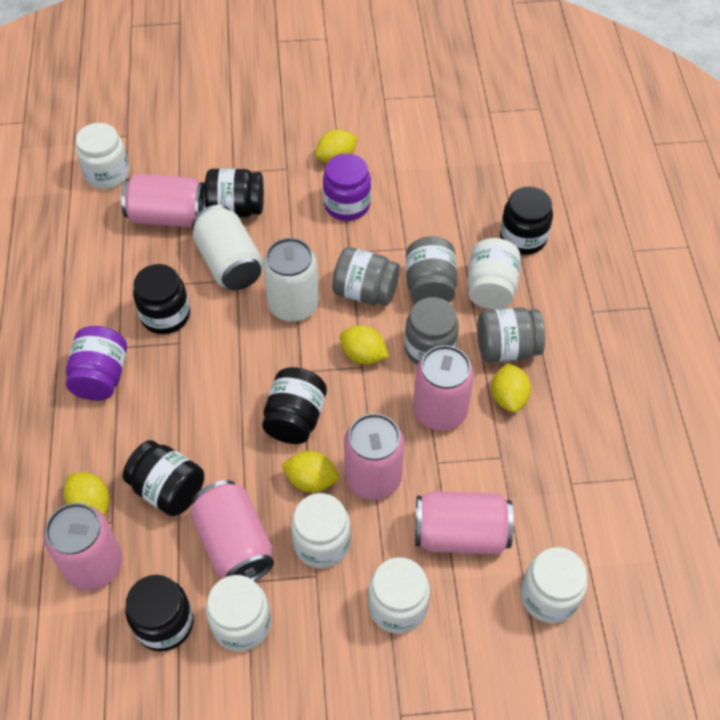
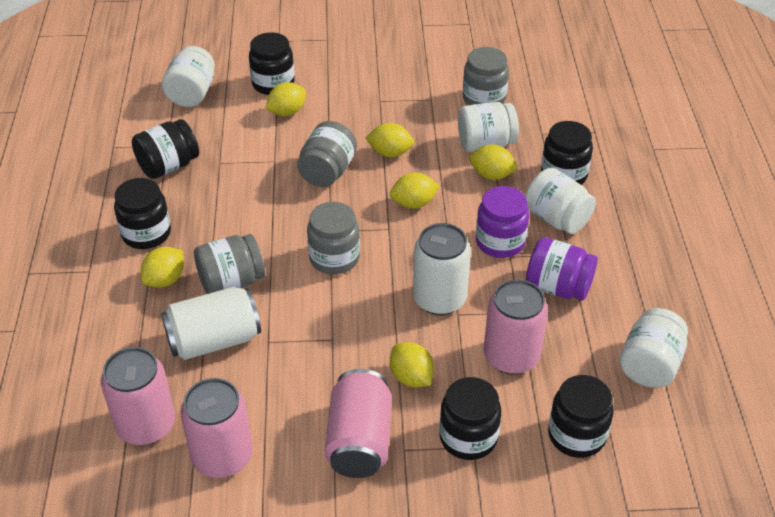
pink can: [44,503,123,590] [121,174,206,227] [190,480,274,581] [344,413,404,500] [413,345,474,431] [415,491,514,555] = 6 -> [101,347,175,445] [181,378,253,478] [325,369,392,478] [484,279,548,375] = 4
white jar: [76,123,130,189] [206,575,271,652] [291,493,351,568] [368,557,430,634] [467,238,521,309] [521,547,588,623] = 6 -> [162,46,215,107] [458,102,519,152] [525,168,596,234] [619,308,688,388] = 4
yellow lemon: [64,472,109,515] [281,451,339,493] [315,130,358,163] [340,325,389,365] [491,363,531,413] = 5 -> [141,247,184,288] [265,82,306,116] [365,123,414,157] [390,173,440,209] [390,342,434,387] [469,145,518,180] = 6

